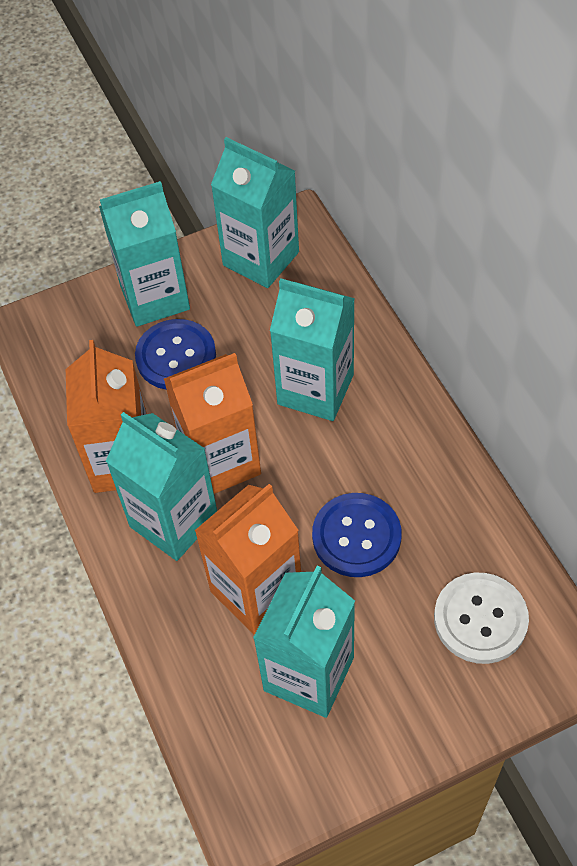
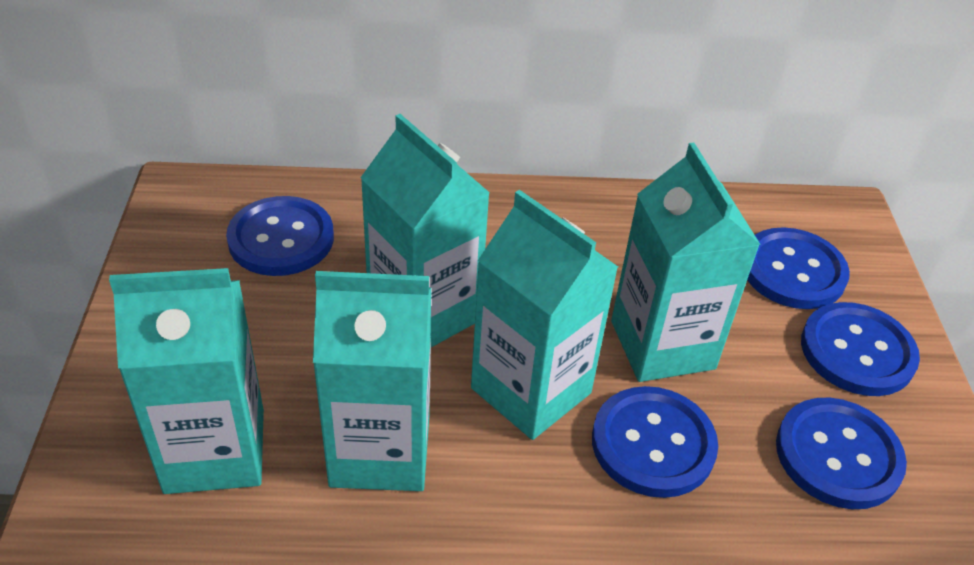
blue button: [135,319,216,390] [312,493,401,577] = 2 -> [226,196,334,276] [592,386,718,498] [747,227,850,309] [776,398,907,509] [801,302,920,396] = 5
orange carton: [66,340,147,493] [164,353,261,494] [194,484,301,635] = 3 -> none = 0
white button: [434,573,529,664] = 1 -> none = 0

